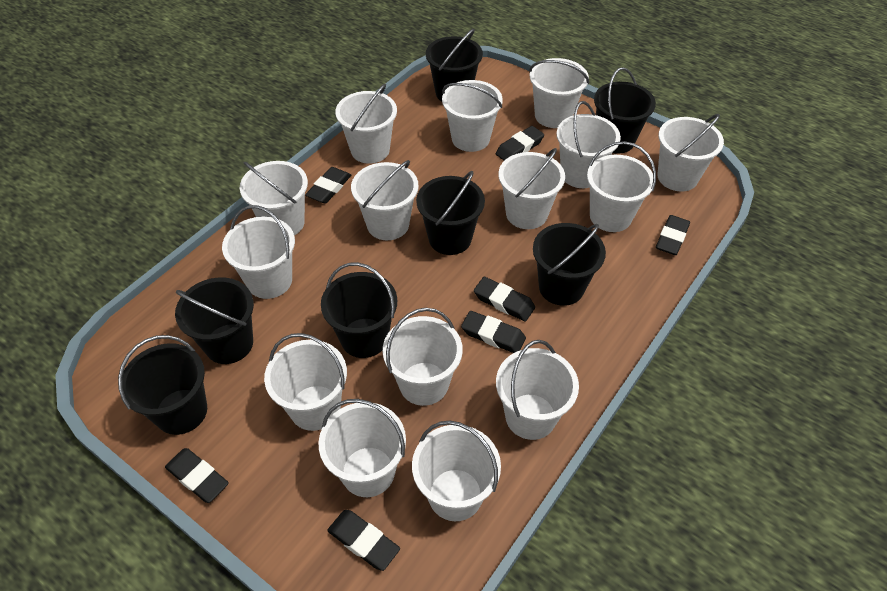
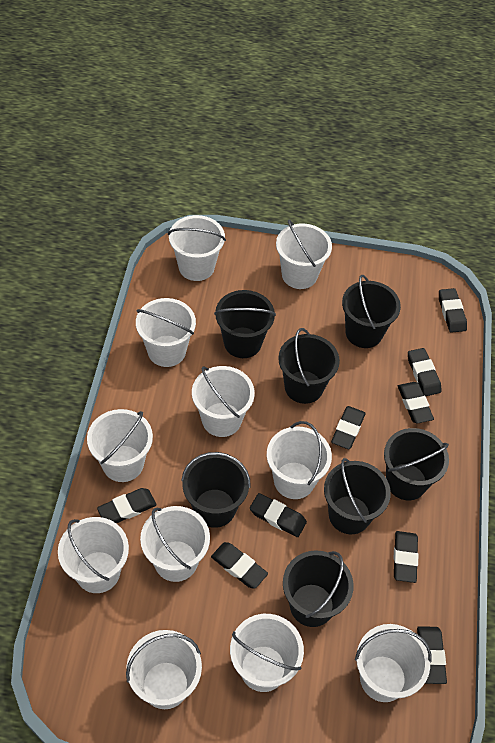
black eraser: [165,448,229,503] [305,167,351,203] [327,510,400,571] [461,311,526,353] [474,277,535,322] [496,126,544,161] [656,215,690,255] = 7 -> [97,488,156,523] [211,542,268,589] [250,493,307,537] [331,406,366,449] [394,531,418,583] [398,382,434,424] [408,348,442,396] [417,626,447,684] [439,288,467,333] = 9
white bucket: [222,205,295,299] [240,161,308,235] [264,333,347,431] [319,399,406,497] [335,84,397,164] [351,160,419,240] [383,308,463,406] [412,421,501,521] [442,80,503,152] [496,340,579,440] [499,148,565,229] [529,58,589,128] [556,101,621,188] [587,141,656,232] [658,114,724,191] = 15 -> [58,517,129,593] [87,409,153,482] [126,630,202,709] [136,298,196,367] [140,506,210,582] [168,215,226,281] [192,366,255,437] [230,614,304,692] [267,421,332,499] [276,220,332,289] [355,624,432,702] = 11

